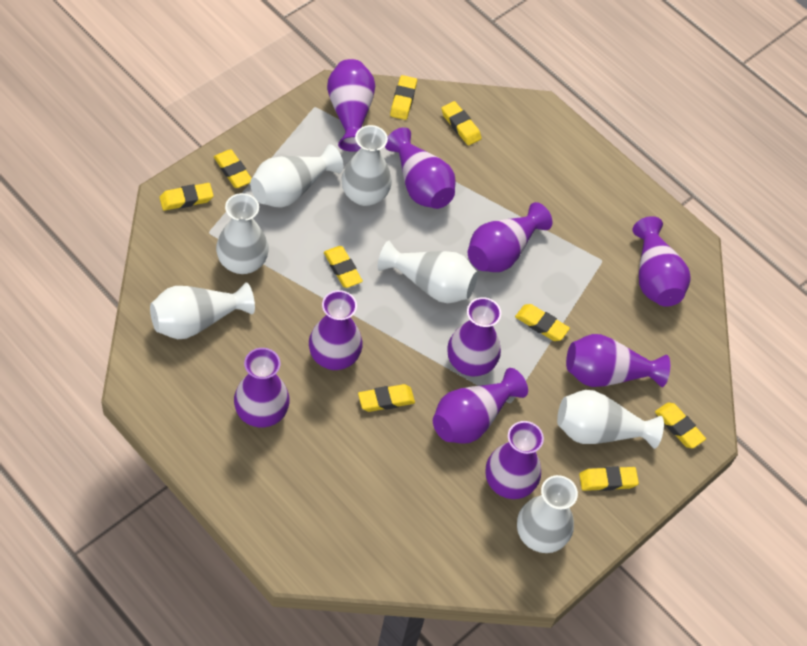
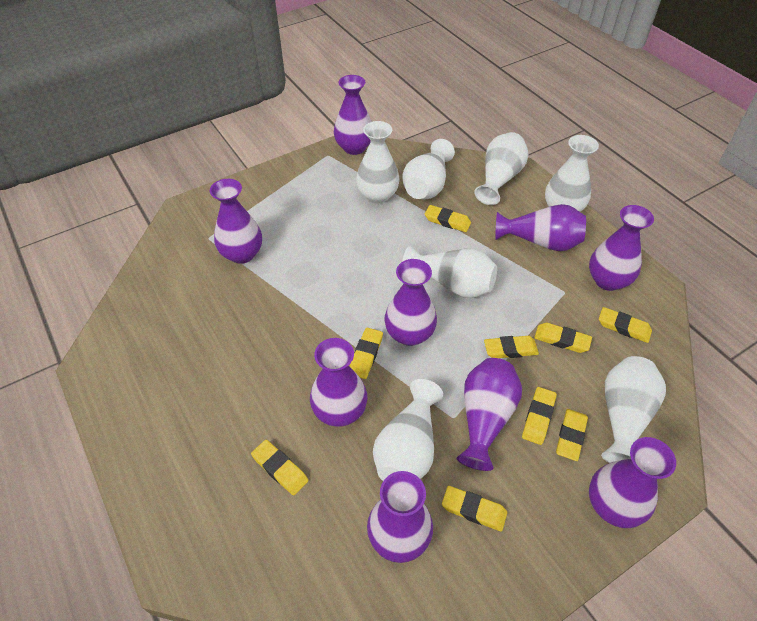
purple vase: [234,348,290,428] [309,290,363,370] [327,59,375,152] [385,127,456,209] [433,368,528,443] [447,297,501,376] [468,202,552,272] [485,421,544,499] [566,334,670,387] [633,216,691,307] = 10 -> [210,179,262,264] [310,338,367,427] [334,75,372,155] [367,471,433,563] [384,259,437,346] [457,358,522,471] [495,204,586,251] [589,205,654,291] [589,437,676,528] = 9

